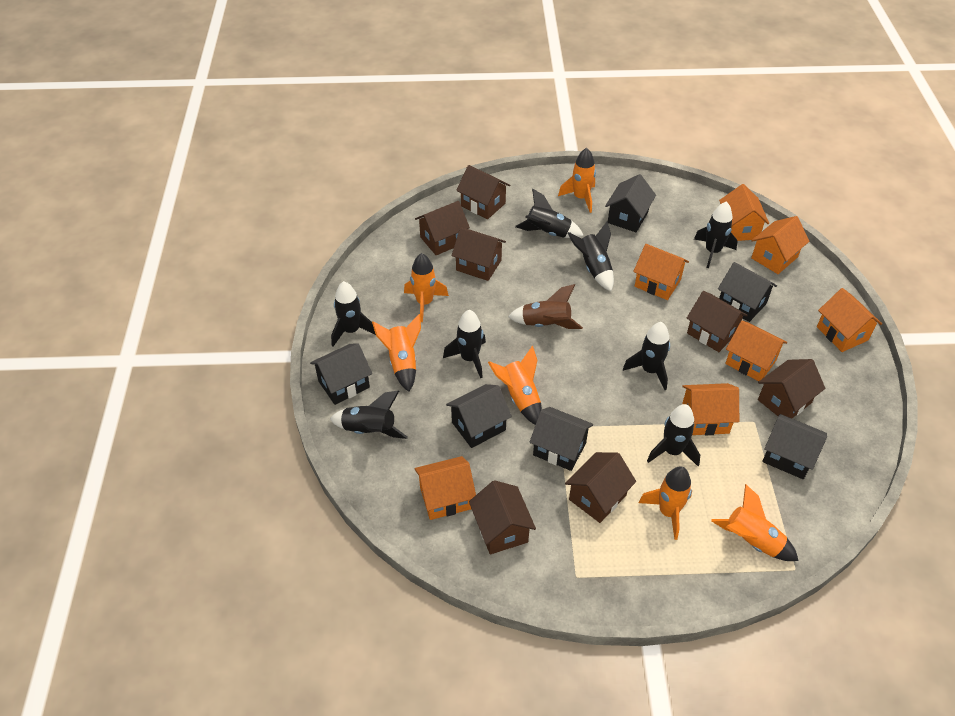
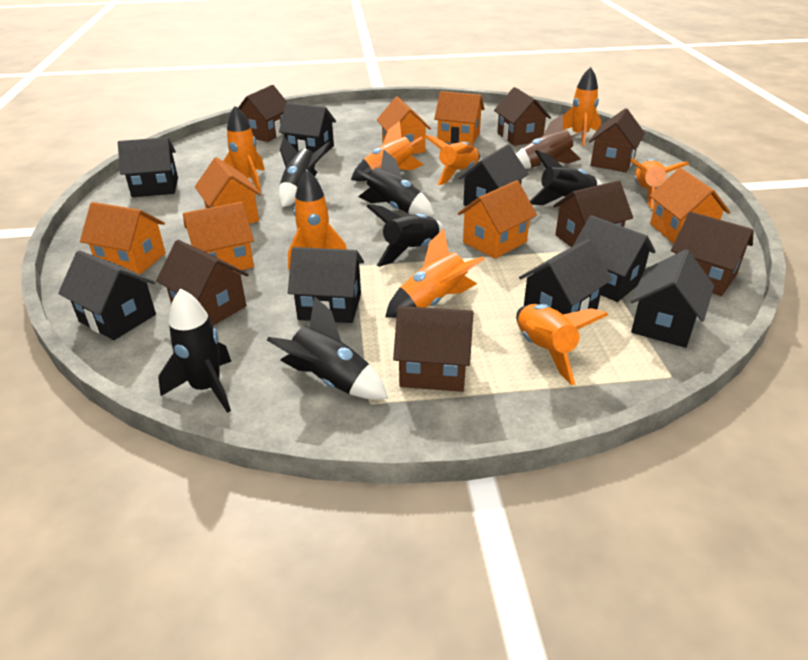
black house: [310,344,372,405] [446,384,512,448] [530,407,593,471] [605,174,656,232] [718,262,777,322] [762,414,827,479] = 6 -> [58,250,156,340] [118,137,178,197] [279,103,336,155] [288,247,364,323] [458,144,528,206] [519,239,612,314] [573,215,656,302] [630,249,714,348] = 8
black rocket: [330,391,408,439] [331,281,376,346] [443,310,486,378] [515,189,584,238] [568,222,614,291] [623,322,670,390] [647,404,700,466] [694,202,737,268] = 8 -> [158,288,231,413] [267,296,388,400] [279,137,331,208] [355,150,435,216] [366,204,444,267] [530,150,602,205] = 6
orange rocket: [372,314,421,392] [404,253,449,322] [488,346,542,425] [558,148,596,213] [639,466,692,540] [711,484,799,561] = 6 -> [223,106,265,191] [288,170,347,270] [351,121,424,181] [385,229,484,318] [425,135,480,185] [516,304,608,385] [563,67,601,146] [630,158,689,209] = 8

